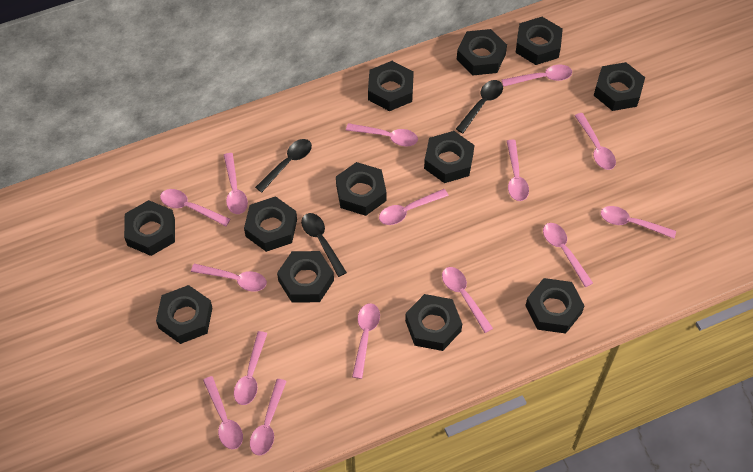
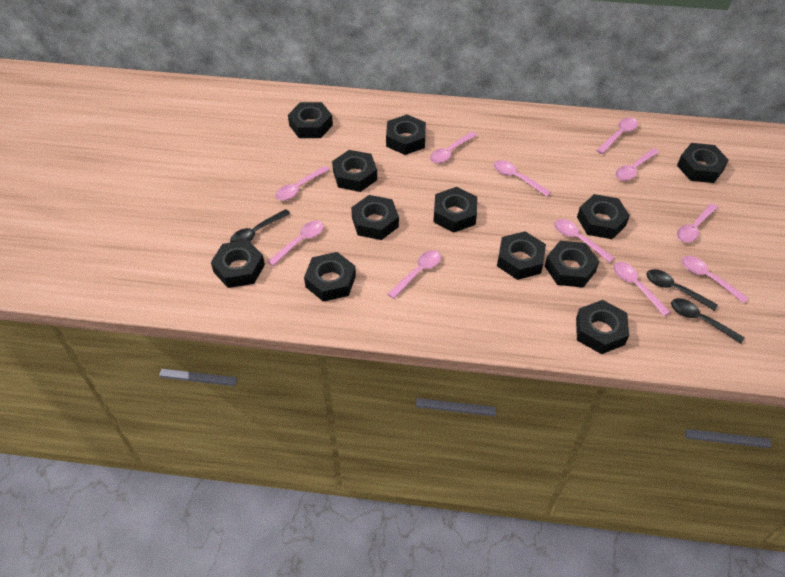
pink spoon: [160,189,230,226] [191,263,267,292] [203,376,243,450] [224,153,248,214] [234,331,267,405] [250,379,287,455] [346,123,418,147] [352,303,380,379] [379,189,448,225] [442,267,493,333] [502,64,572,87] [507,140,529,201] [543,223,593,287] [575,113,616,170] [601,206,676,239] = 15 -> [267,221,324,266] [276,166,330,201] [388,250,441,299] [430,131,477,163] [494,160,551,197] [554,219,614,263] [596,117,638,154] [613,262,670,316] [616,148,659,181] [677,203,718,242] [682,256,748,303] = 11

